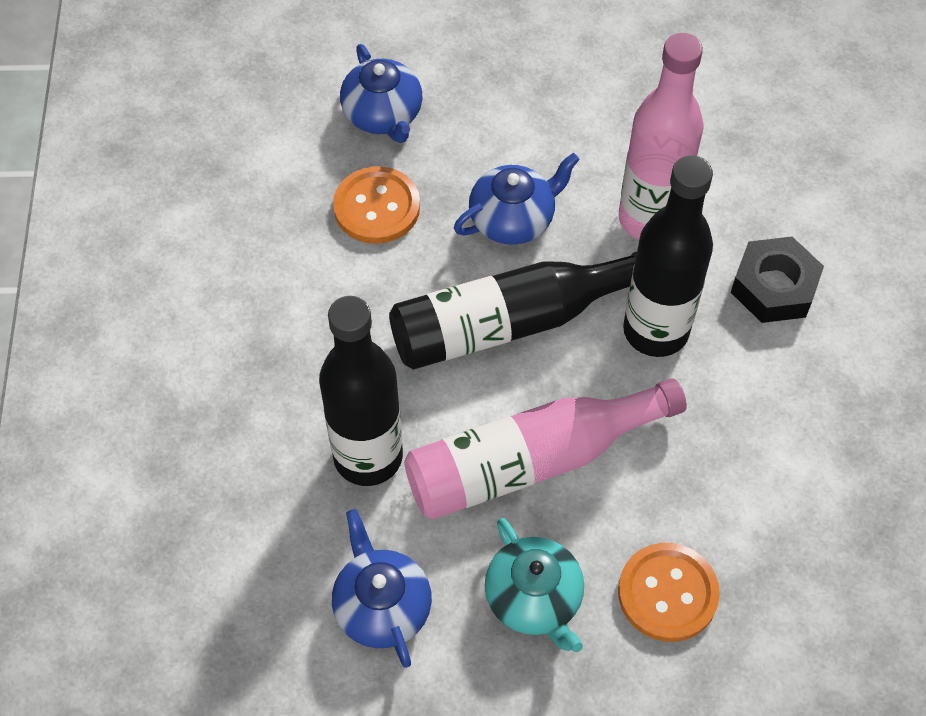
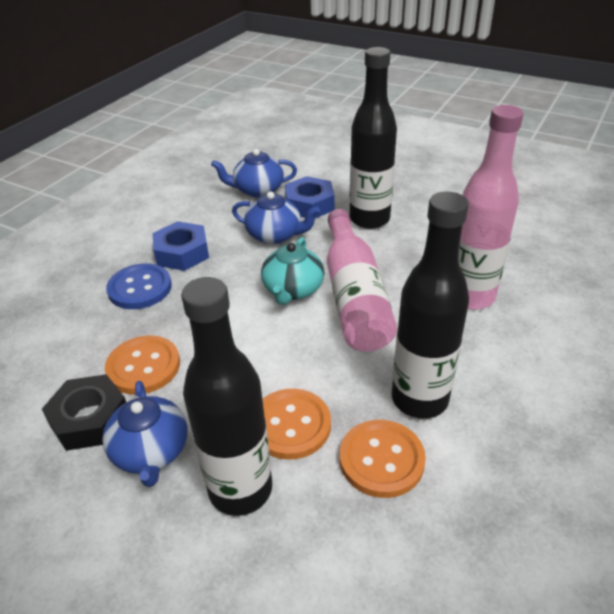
blue button: none = 0 -> [106,263,172,309] = 1
blue nut: none = 0 -> [153,221,209,271] [285,176,335,218] = 2
orange button: [333,166,420,244] [618,543,720,642] = 2 -> [105,335,180,395] [262,389,331,460] [340,420,426,498] = 3

